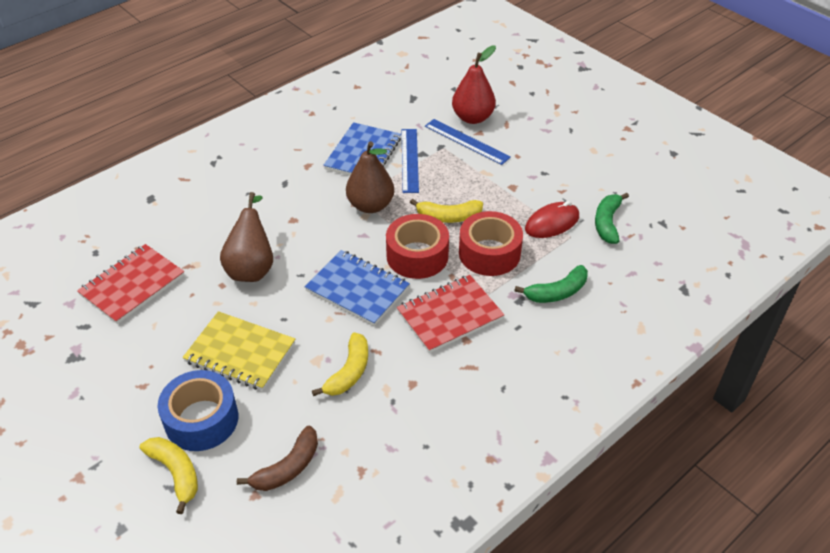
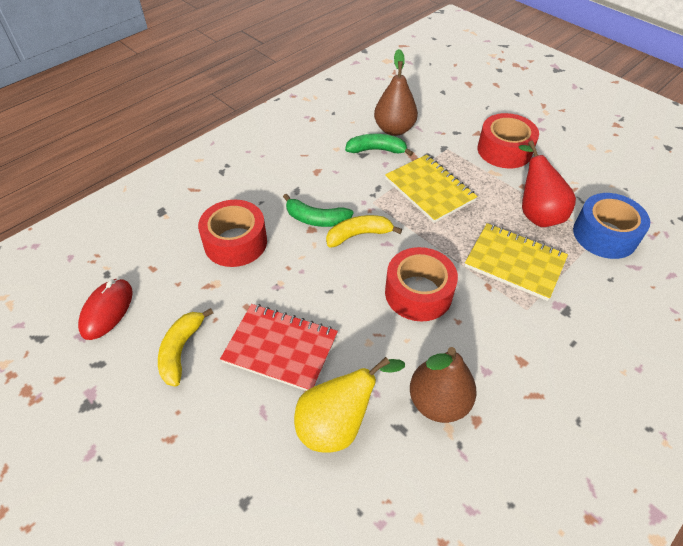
blue notebook: [304,250,410,326] [323,122,401,176] = 2 -> none = 0
blue ruler: [402,129,419,193] [425,119,511,165] = 2 -> none = 0
brown banana: [237,426,318,491] = 1 -> none = 0
red notebook: [77,244,185,324] [397,275,504,353] = 2 -> [220,304,338,391] = 1
red tape: [386,214,449,279] [459,211,523,276] = 2 -> [198,200,267,267] [385,247,458,322] [478,113,539,168] = 3
yellow banana: [140,437,198,514] [312,332,368,396] [410,199,483,223] = 3 -> [158,308,213,387] [326,215,402,248] = 2
yellow notebook: [183,311,295,391] = 1 -> [385,155,478,223] [465,223,568,301] = 2
yellow pear: none = 0 -> [294,357,405,453] = 1

